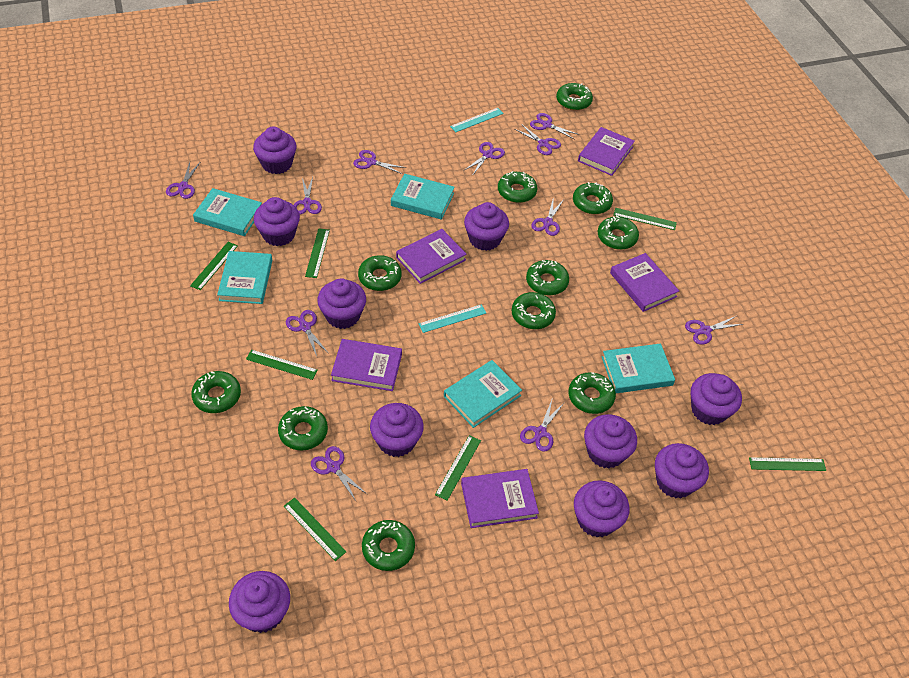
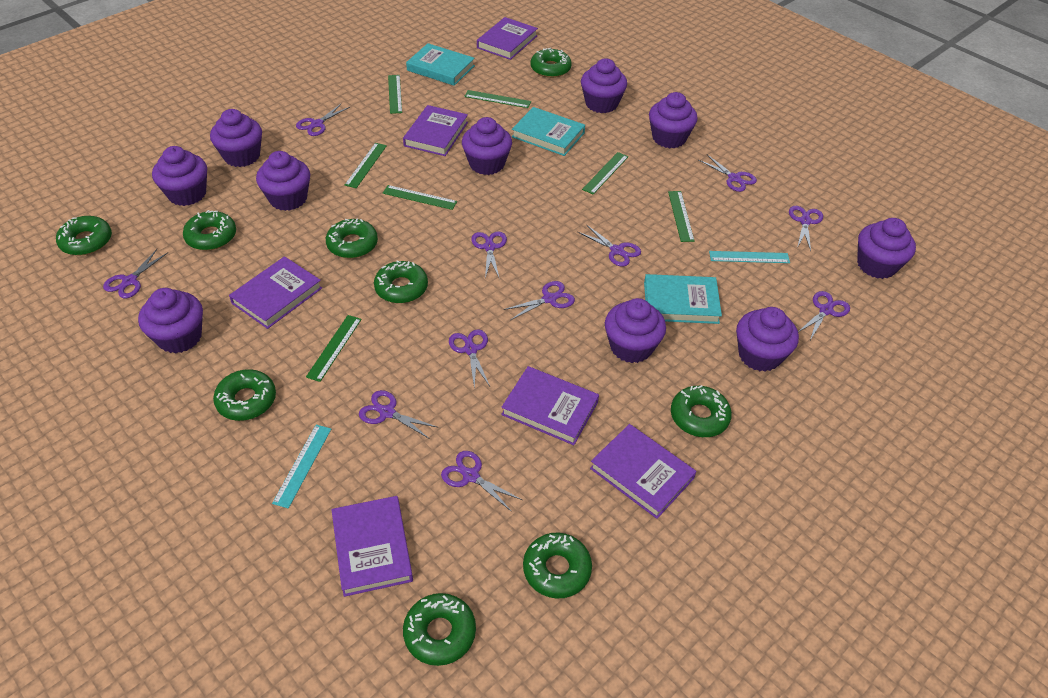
green donut: [191,371,241,413] [278,406,328,451] [358,255,401,291] [362,520,415,571] [498,171,537,203] [511,292,556,329] [526,260,569,295] [556,83,593,110] [568,372,616,414] [573,182,613,214] [598,216,639,250] = 11 -> [56,216,112,256] [183,210,236,250] [213,369,276,421] [326,218,378,258] [374,261,428,303] [403,593,476,666] [523,533,592,599] [530,48,572,78] [671,385,732,437] = 9
purple book: [331,339,402,391] [396,229,466,284] [461,469,539,528] [578,127,635,176] [610,253,679,312] = 5 -> [229,256,322,329] [332,496,413,597] [403,105,468,156] [477,17,538,60] [501,366,599,445] [590,424,697,519] = 6
turquoise book: [193,188,262,236] [217,251,272,304] [391,174,455,220] [444,360,522,428] [602,344,675,393] = 5 -> [406,43,475,86] [512,107,585,156] [644,274,722,324] = 3

